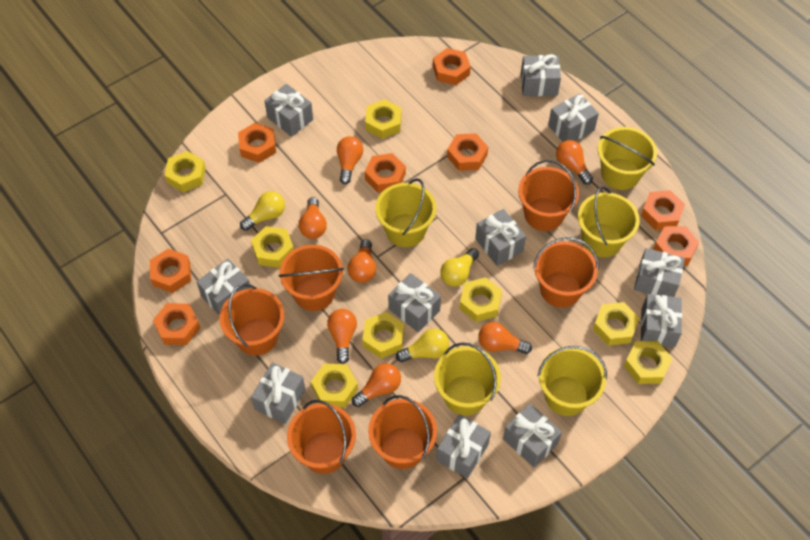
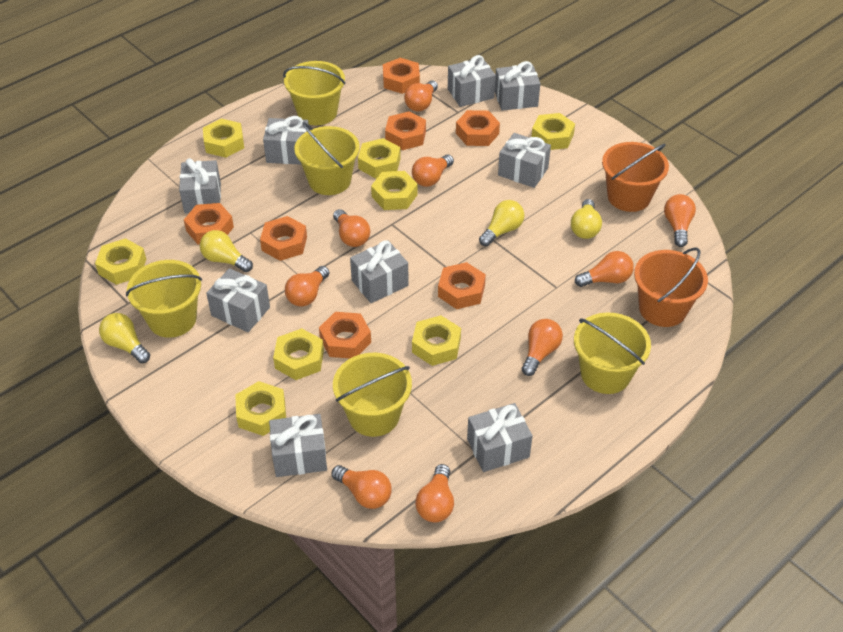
grey gift: [196,259,251,316] [251,363,306,424] [264,84,313,137] [388,273,441,332] [436,414,491,478] [475,209,526,266] [503,404,562,467] [521,54,561,96] [548,94,599,142] [634,248,685,297] [641,294,682,348] = 11 -> [179,158,221,214] [206,268,270,332] [263,116,309,165] [269,414,327,477] [350,240,409,303] [448,55,496,107] [467,403,532,472] [495,61,541,111] [498,133,551,188] = 9
orange bucket: [219,284,284,356] [279,245,344,311] [287,400,356,474] [368,395,437,469] [518,160,579,231] [533,237,599,308] = 6 -> [602,142,669,212] [634,248,708,327] = 2
orange light bulb: [299,197,327,239] [327,309,357,364] [337,136,363,184] [348,239,376,283] [352,363,401,407] [478,322,532,354] [556,140,593,185] = 7 -> [285,266,329,307] [331,465,391,509] [333,209,370,247] [404,80,438,111] [412,154,454,187] [415,464,454,523] [522,319,563,376] [575,251,634,287] [664,194,696,247] = 9
orange nut: [150,249,191,293] [153,303,200,345] [238,123,276,163] [365,153,406,193] [433,48,471,85] [447,133,488,171] [641,190,685,230] [653,226,699,265] = 8 -> [184,203,234,245] [260,216,307,261] [319,312,371,359] [383,58,420,94] [385,111,426,150] [438,262,486,309] [456,110,500,146] = 7
yellow light bulb: [240,191,285,231] [396,329,449,362] [440,248,479,287] = 3 -> [99,313,150,363] [200,230,253,272] [479,200,524,246] [571,199,602,239] = 4

